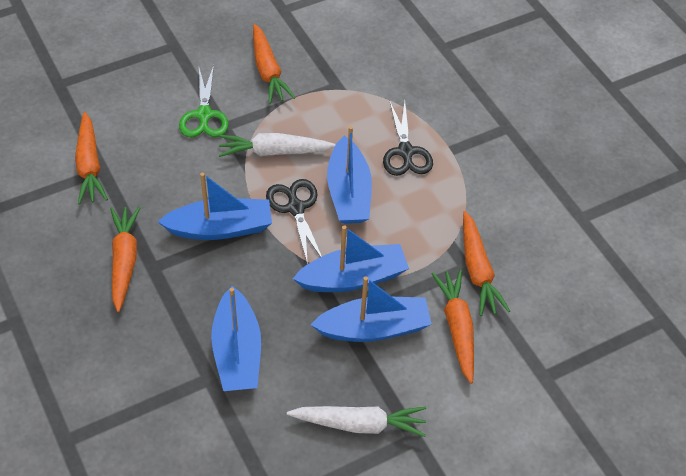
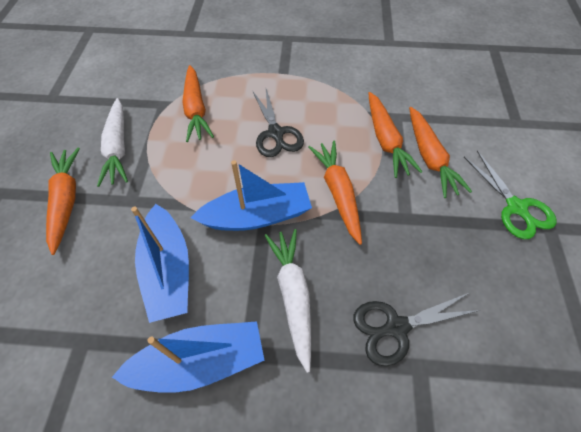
blue boat: [157,173,272,240] [211,286,261,391] [293,225,409,292] [310,276,432,342] [327,126,372,224] = 5 -> [112,321,265,393] [131,204,189,323] [190,160,312,231] = 3

